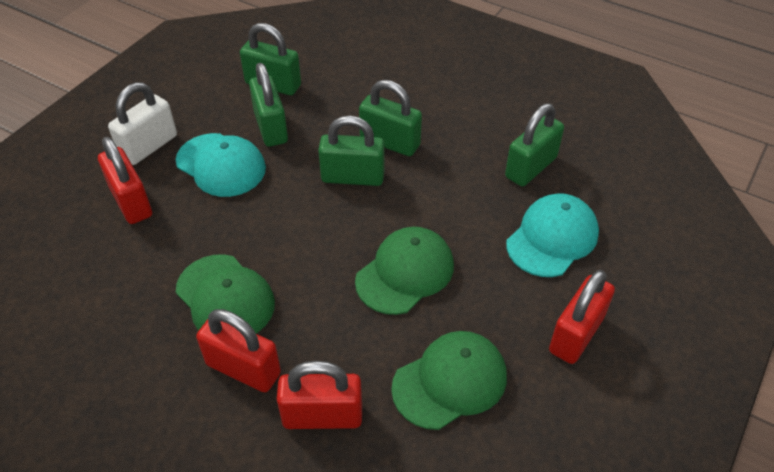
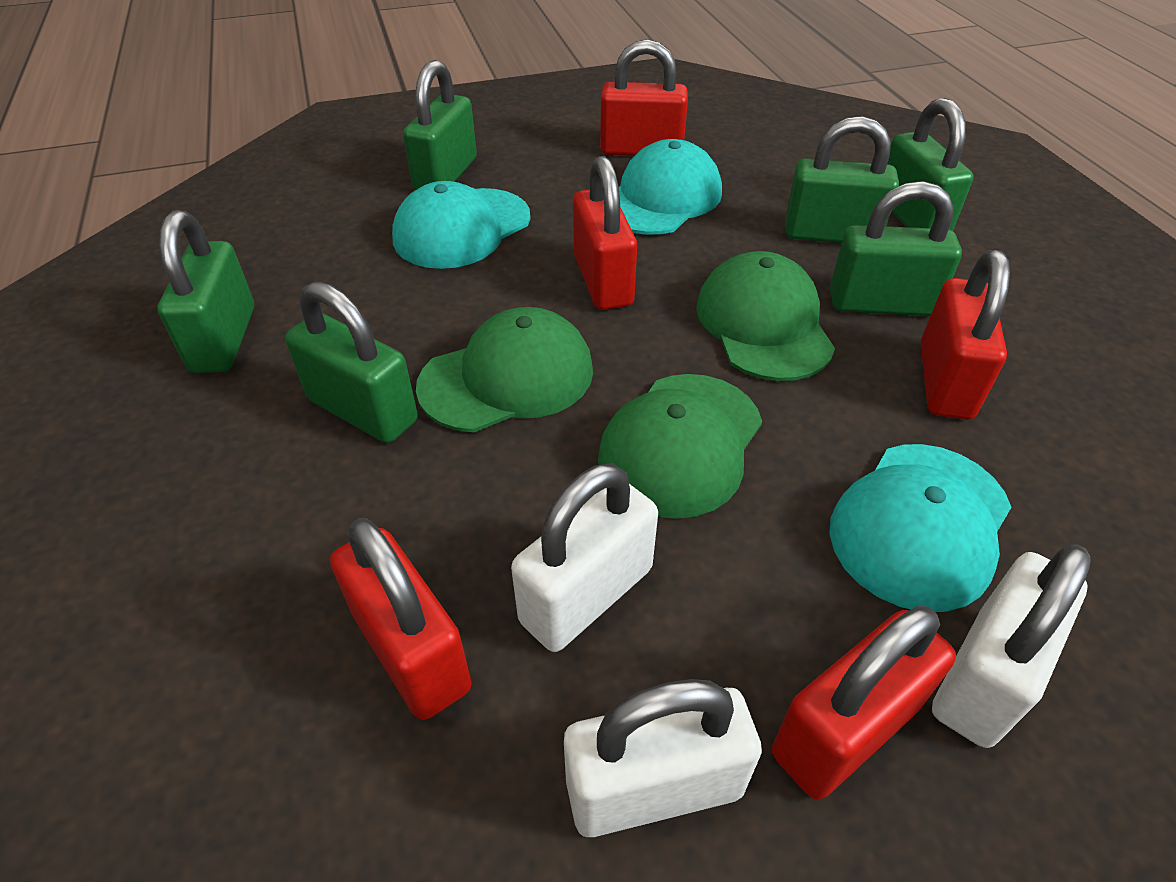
green padlock: [240,23,301,95] [249,63,288,147] [318,115,385,186] [359,80,422,156] [505,103,564,186] = 5 -> [157,210,254,373] [285,282,418,443] [403,60,477,190] [785,116,899,243] [830,181,962,316] [887,98,974,231] = 6
red padlock: [98,137,152,224] [196,309,281,392] [277,361,362,429] [549,270,615,364] = 4 -> [330,518,472,720] [573,156,637,310] [600,39,688,156] [772,606,956,800] [921,250,1010,420] = 5
turquoise cap: [176,133,266,197] [506,193,599,277] = 2 -> [392,181,531,269] [619,139,722,235] [829,444,1012,612] = 3
white padlock: [108,82,177,165] = 1 -> [511,463,658,652] [564,679,762,837] [932,544,1091,748] = 3

